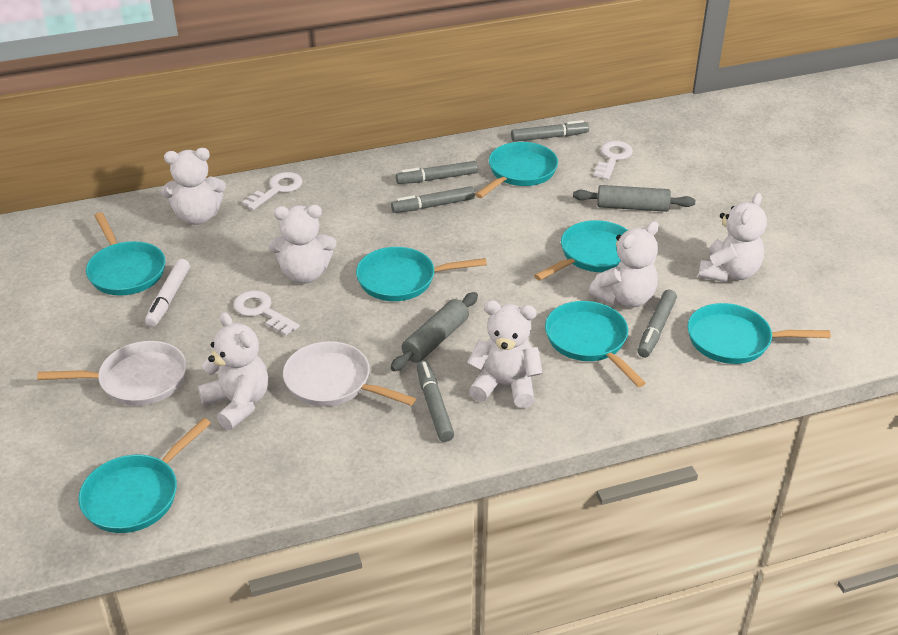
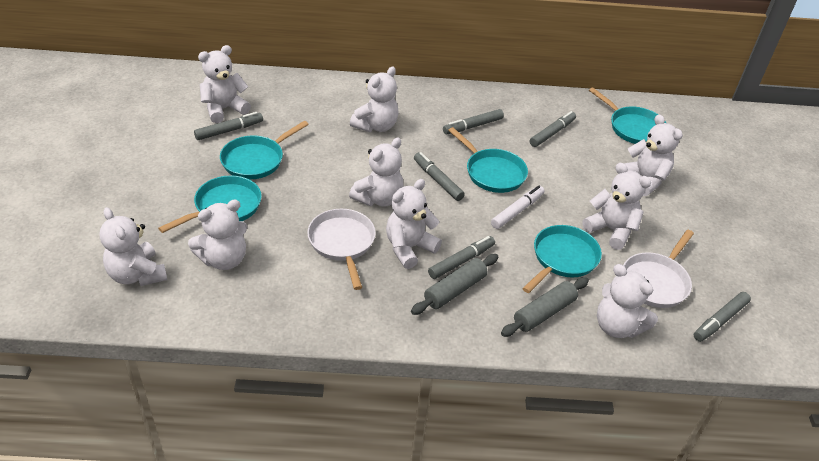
grey marker: [391,186,475,213] [396,161,478,184] [416,361,454,442] [511,120,589,142] [637,289,677,358] = 5 -> [194,112,263,140] [414,152,465,201] [428,236,495,279] [443,109,504,134] [530,111,576,147] [694,292,751,342] = 6
turquoise pan: [78,418,211,533] [86,212,166,296] [356,247,487,301] [475,142,558,198] [534,220,628,281] [545,301,646,387] [688,303,831,364] = 7 -> [158,175,262,233] [220,121,309,179] [448,127,528,193] [522,225,602,293] [589,87,666,144] = 5
white key: [233,291,300,336] [242,172,302,210] [594,141,633,179] = 3 -> none = 0
white teddy bear: [161,148,226,225] [198,312,268,430] [269,205,336,284] [467,300,543,408] [589,221,659,307] [698,193,767,282] = 6 -> [99,207,167,286] [188,199,247,270] [198,45,251,123] [349,138,403,207] [350,67,399,132] [386,179,442,269] [582,163,651,250] [597,264,658,338] [624,114,683,196] = 9

